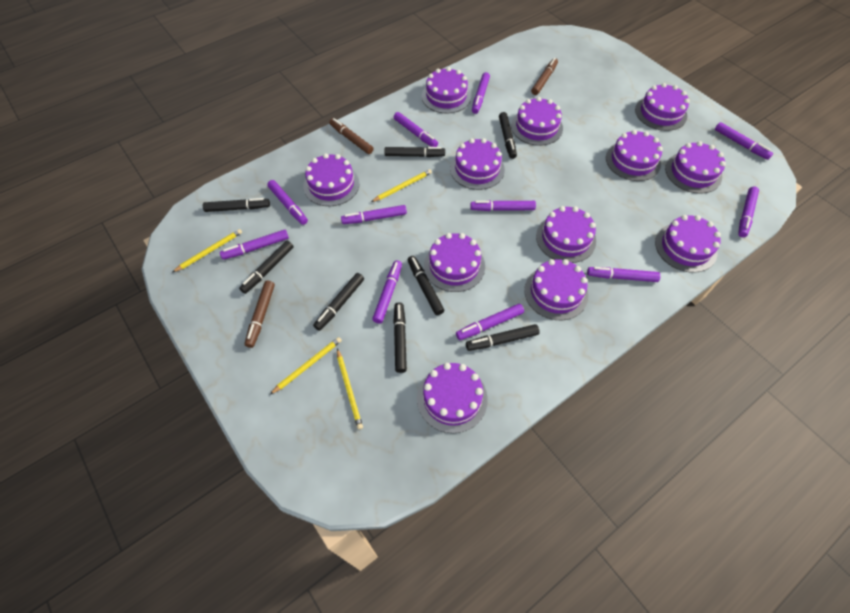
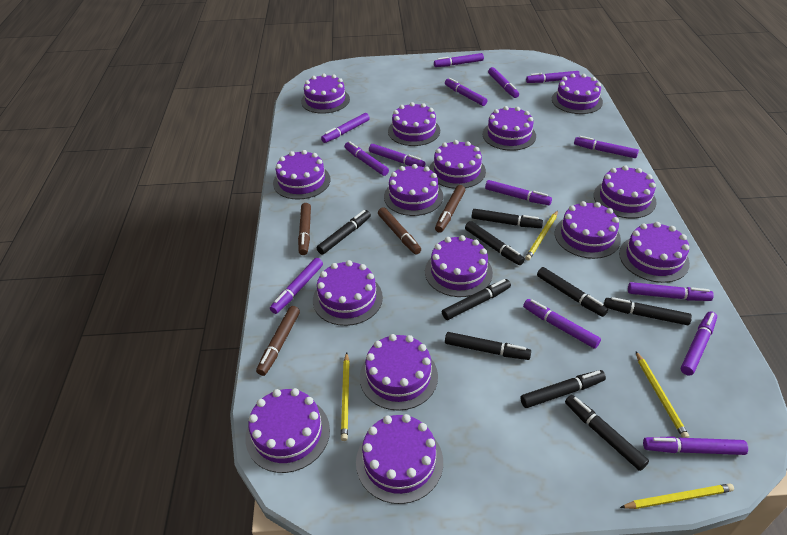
black marker: [203,198,270,212] [239,241,294,294] [313,273,364,331] [384,147,445,157] [393,302,407,373] [408,256,444,315] [466,324,540,351] [499,112,517,159] = 8 -> [317,210,371,255] [442,279,511,320] [445,332,531,360] [465,221,525,265] [472,209,543,228] [520,370,606,408] [537,267,608,317] [565,395,649,471] [604,297,692,325] = 9
brown marker: [245,281,275,348] [329,118,374,154] [531,58,558,95] = 3 -> [256,306,300,376] [298,203,311,255] [378,207,421,254] [435,185,465,232] = 4
purple cake: [303,153,360,206] [417,363,488,433] [422,67,471,113] [424,233,485,292] [450,138,505,190] [511,97,563,146] [524,259,588,320] [536,206,596,263] [606,130,663,181] [635,83,690,131] [655,215,721,273] [665,141,726,194] = 12 -> [245,388,330,473] [273,150,330,200] [301,74,350,114] [313,260,383,326] [356,414,443,504] [360,334,438,411] [384,164,443,216] [388,102,440,146] [425,235,493,297] [429,140,486,189] [483,106,536,151] [552,74,603,114] [555,201,621,259] [594,165,657,218] [619,222,690,283] = 15
purple marker: [220,230,289,260] [267,180,308,225] [341,205,407,224] [372,260,402,324] [394,112,438,147] [456,304,524,340] [470,200,536,211] [472,72,490,114] [587,267,661,282] [715,122,773,160] [738,187,759,237] = 11 -> [270,258,323,314] [321,113,370,143] [345,141,389,176] [369,144,425,167] [434,53,484,67] [445,78,487,106] [485,180,552,205] [488,67,519,98] [523,299,601,349] [526,71,580,83] [574,136,639,158] [628,282,714,301] [643,436,748,455] [681,311,717,376] = 14

